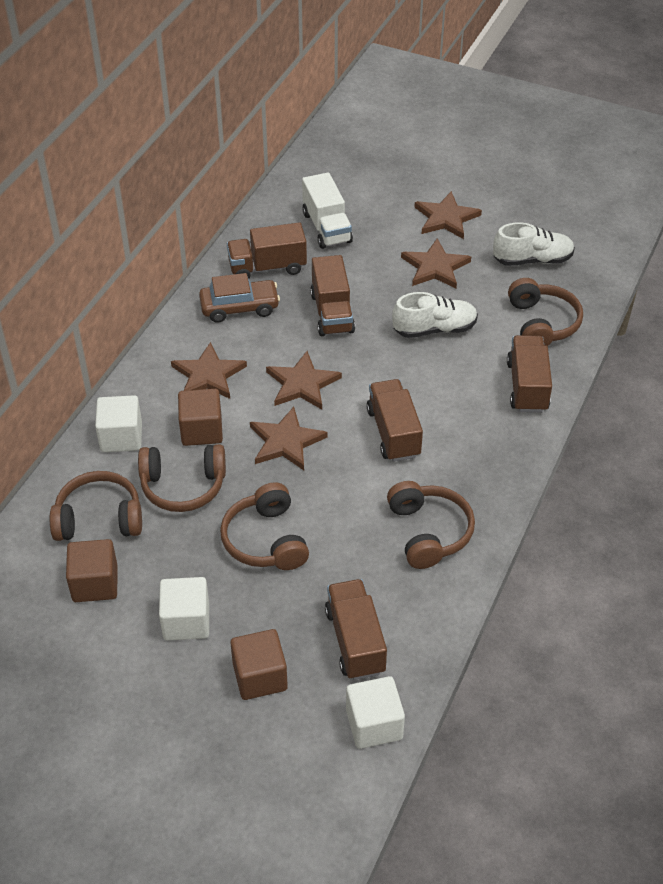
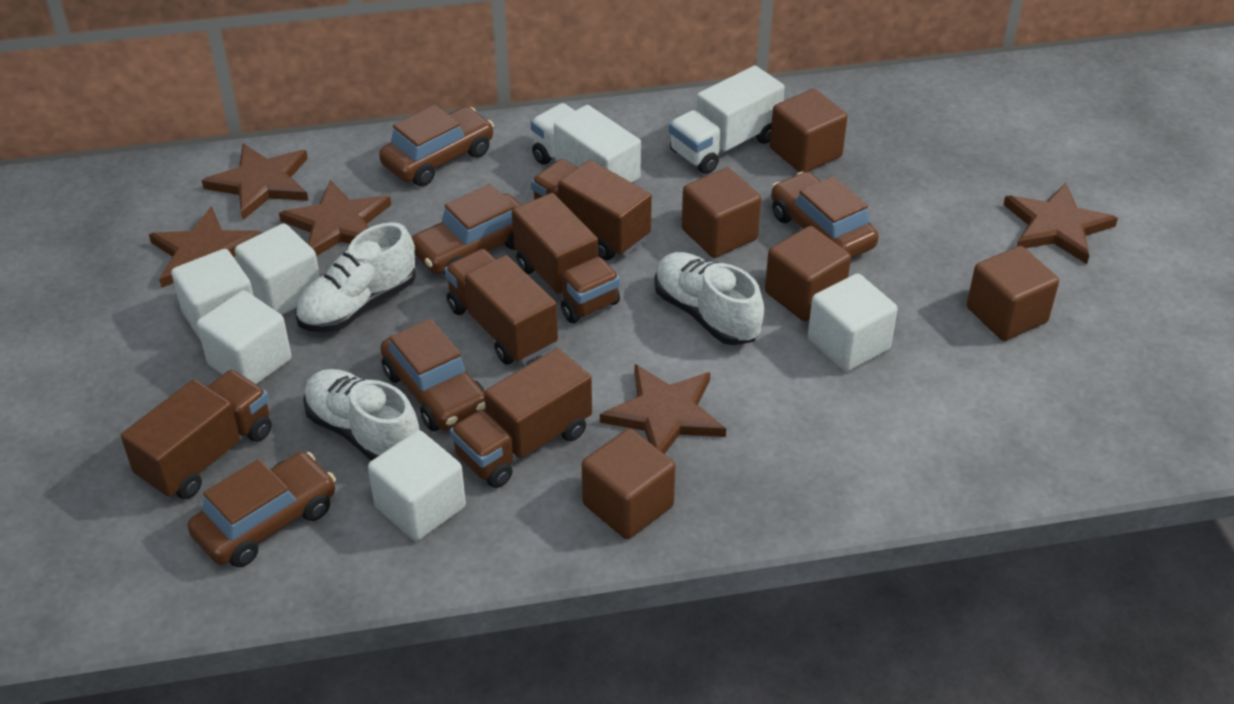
brown car: [199,273,280,323] = 1 -> [187,452,336,568] [379,105,494,186] [380,319,486,431] [412,184,521,275] [771,172,879,259] = 5
brown cube: [66,539,117,602] [178,389,223,446] [230,629,288,700] = 3 -> [582,428,676,539] [682,168,761,258] [765,226,851,321] [770,89,848,172] [967,246,1059,341] = 5
brown headphones: [50,471,142,541] [138,444,226,512] [220,482,309,570] [387,481,475,569] [508,278,583,346] = 5 -> none = 0
white cube: [95,395,142,452] [159,577,209,641] [346,676,405,749] = 3 -> [171,249,254,341] [197,290,292,384] [235,223,320,315] [368,430,466,541] [808,273,898,372] = 5
white shoe: [392,292,478,338] [493,222,575,266] = 2 -> [295,222,416,333] [303,369,420,461] [654,252,764,345] = 3
white truck: [302,172,353,249] = 1 -> [531,103,641,184] [669,66,785,174] = 2

